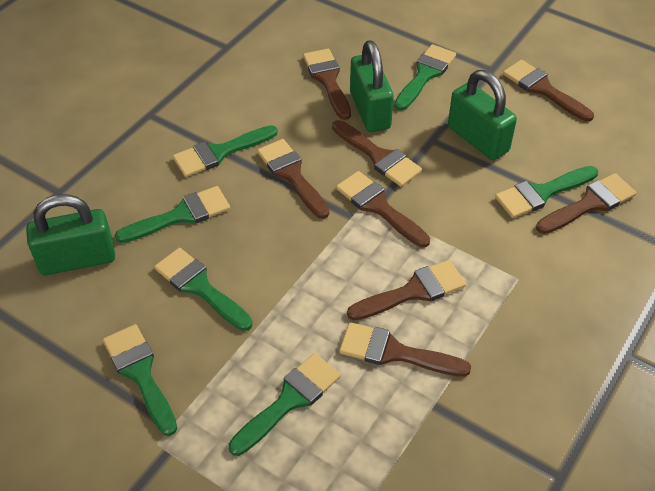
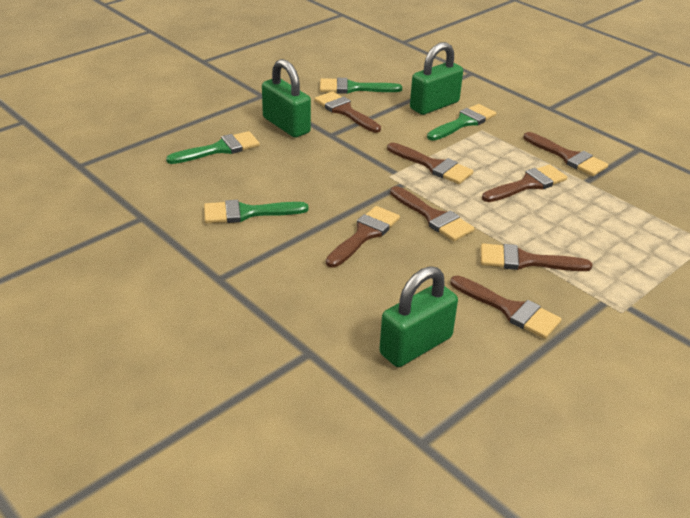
green brush: [103,324,177,436] [115,186,230,243] [154,248,253,331] [173,125,278,177] [228,353,341,456] [394,44,456,111] [495,166,598,218] = 7 -> [166,131,260,164] [204,200,309,223] [320,78,402,94] [427,104,496,141] = 4

